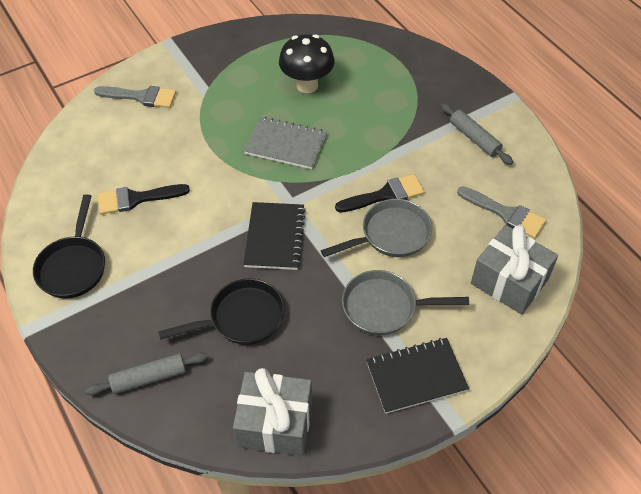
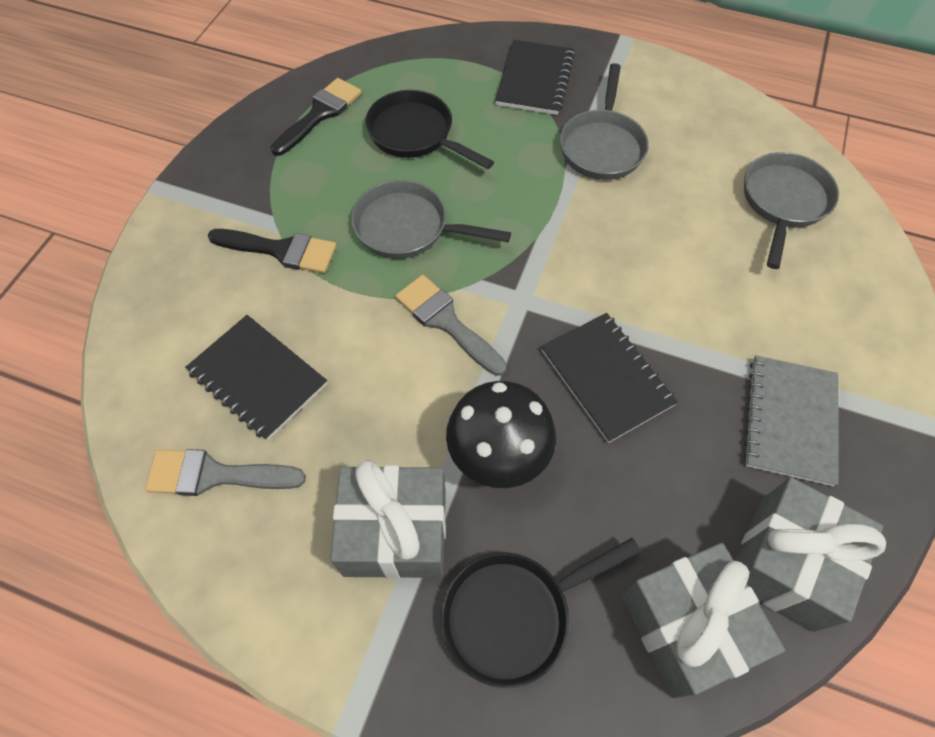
black notebook: [243,202,306,270] [366,338,469,414] = 2 -> [185,315,327,441] [495,40,575,115] [541,313,678,443] = 3
grey gift: [233,368,312,456] [471,225,558,315] = 2 -> [330,460,446,579] [621,543,785,698] [735,477,886,632] = 3
grey pan: [321,199,432,257] [342,270,469,335] = 2 -> [351,180,511,259] [560,63,649,180] [744,152,839,269] = 3
grey rolling pin: [85,352,208,395] [441,103,513,165] = 2 -> none = 0

